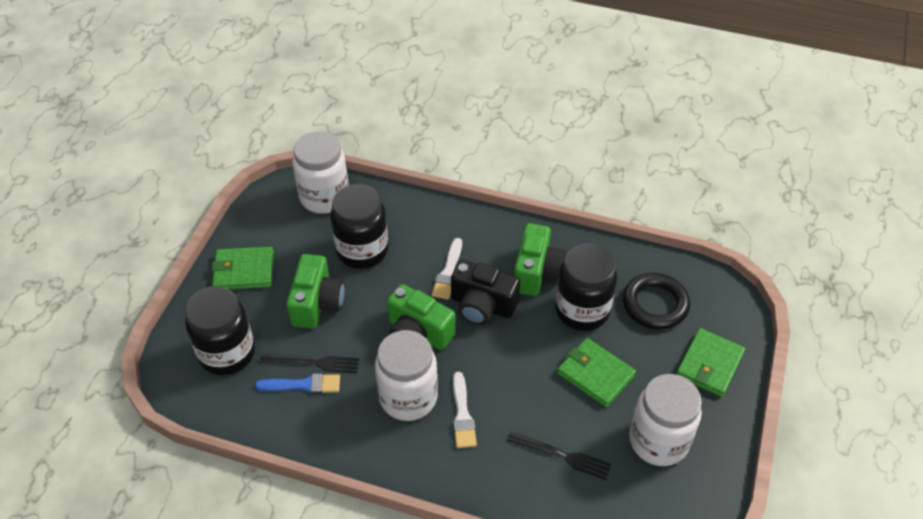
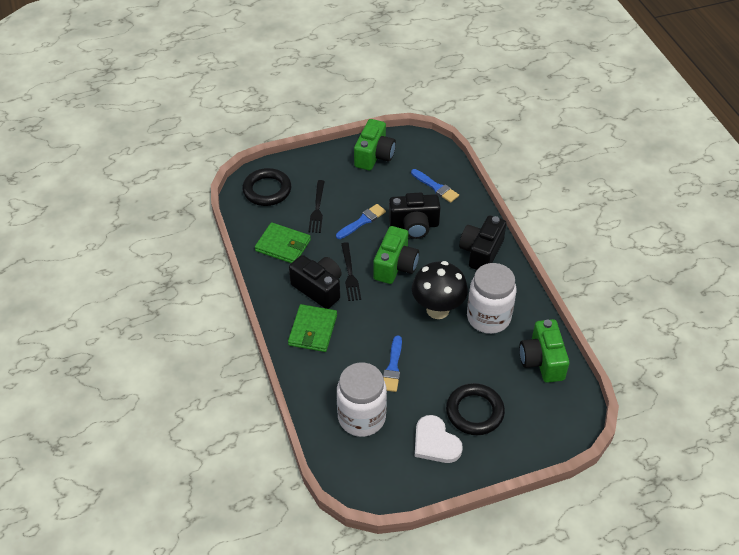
black camera: [451,260,520,325] = 1 -> [289,255,342,309] [389,192,441,239] [459,216,506,270] = 3
black jar: [185,286,255,375] [330,184,388,269] [555,244,617,331] = 3 -> none = 0
black mushroom: none = 0 -> [412,261,468,319] = 1
black ring: [623,273,690,330] = 1 -> [242,168,291,206] [446,383,505,435] = 2
blue brush: [255,374,340,394] = 1 -> [336,204,386,239] [383,335,402,392] [411,169,459,203] = 3
green wallet: [212,247,274,290] [557,338,636,407] [676,328,745,397] = 3 -> [255,222,311,263] [288,304,337,352] = 2
white brush: [432,238,462,300] [453,372,477,448] = 2 -> none = 0
white heart: none = 0 -> [415,415,463,463] = 1
white jar: [292,131,349,214] [375,330,438,421] [629,374,702,466] = 3 -> [337,363,387,437] [467,263,516,334] = 2

